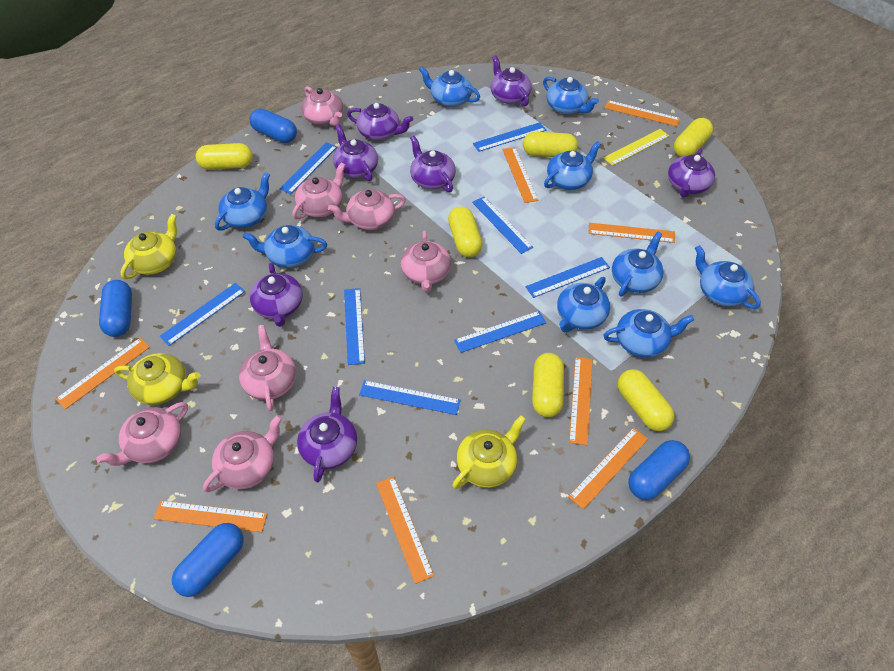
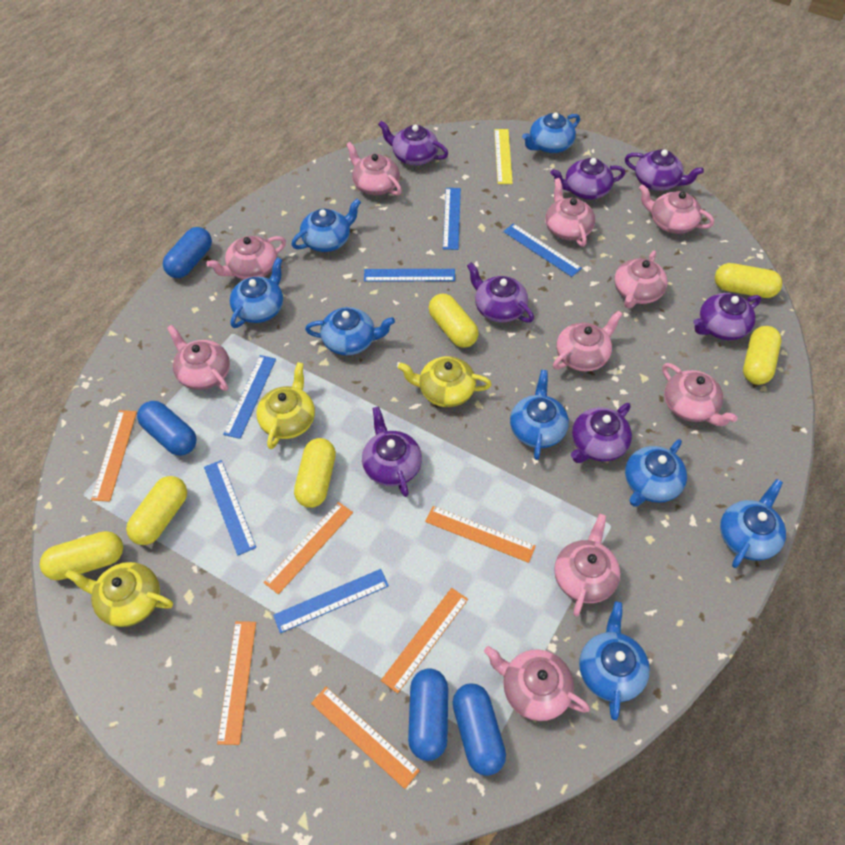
blue ruler: [160,283,245,346] [279,142,337,194] [344,288,365,365] [359,380,461,415] [454,311,546,353] [472,197,533,254] [473,122,546,152] [525,257,610,298] = 8 -> [204,460,256,555] [223,355,276,439] [273,569,389,633] [364,269,455,282] [443,188,461,250] [503,224,582,277] = 6
blue teapot: [215,172,270,231] [243,225,327,268] [419,67,480,107] [543,77,599,114] [544,141,601,190] [557,277,610,332] [603,309,694,357] [612,232,664,297] [695,245,761,309] = 9 -> [230,257,283,328] [291,199,361,252] [305,307,395,355] [510,370,569,460] [522,112,580,153] [579,602,650,720] [625,439,687,507] [720,479,786,568] = 8
orange ruler: [56,338,150,409] [154,501,267,532] [376,476,434,584] [502,147,538,203] [568,427,648,510] [569,357,593,445] [588,223,675,243] [604,100,680,126] = 8 -> [91,410,137,502] [217,621,256,745] [263,502,353,594] [311,687,420,789] [381,588,468,693] [425,506,536,563] = 6
pink teapot: [96,402,188,466] [203,415,282,492] [239,325,296,411] [292,162,346,219] [301,86,344,126] [328,189,406,230] [401,231,451,292] = 7 -> [167,325,230,391] [206,236,286,280] [346,142,402,195] [484,646,590,721] [545,178,595,247] [553,310,623,371] [554,514,620,617] [614,250,667,308] [639,184,714,234] [662,363,738,427] = 10

